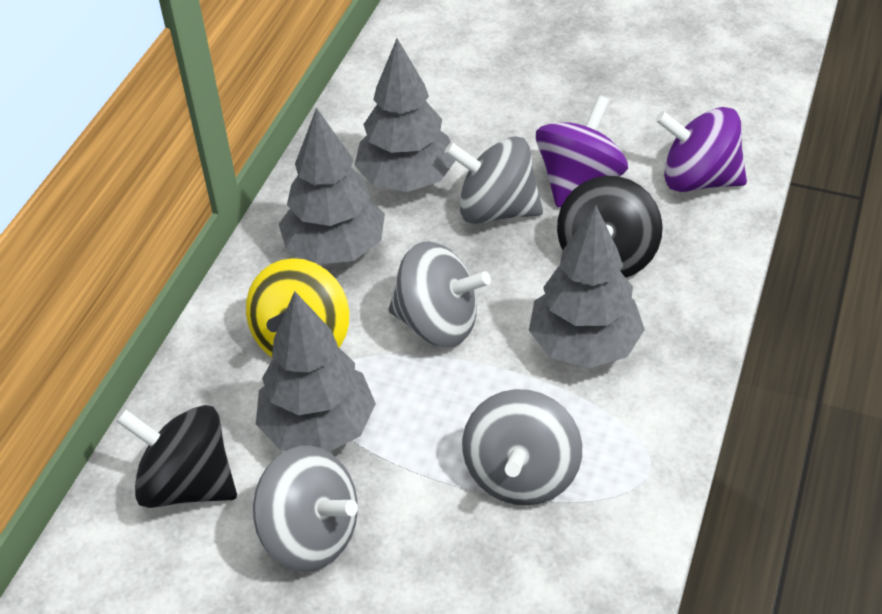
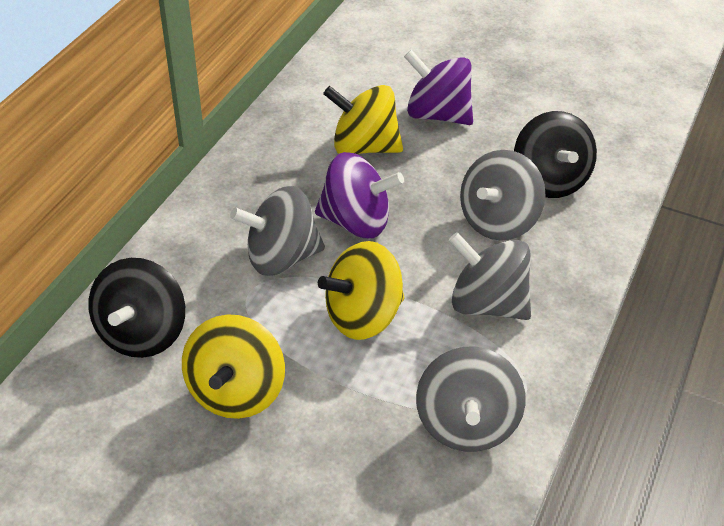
grey tree: [256,291,376,452] [279,108,385,264] [354,38,456,192] [529,205,645,368] = 4 -> none = 0
yellow spinning top: [246,258,349,358] = 1 -> [182,314,285,419] [318,241,404,340] [323,85,403,154] = 3

